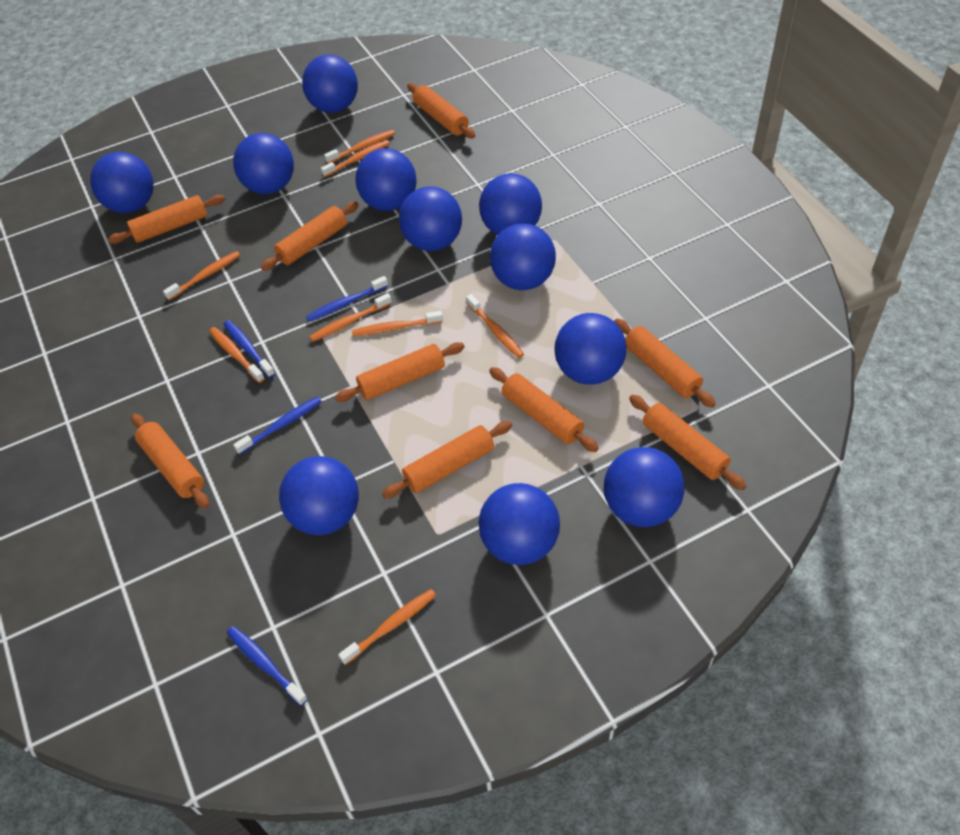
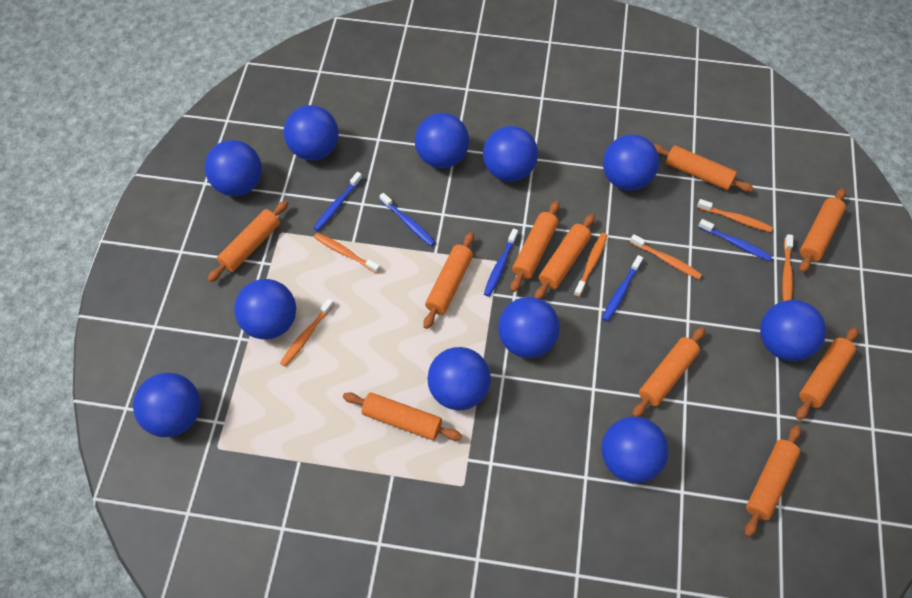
blue toothbrush: [224,320,275,378] [227,626,308,706] [233,397,322,455] [306,276,388,322] = 4 -> [314,172,363,231] [380,193,435,246] [484,229,518,297] [602,255,643,322] [698,219,772,261] = 5
orange rolling pin: [108,195,225,244] [131,414,209,508] [261,202,359,271] [335,342,465,402] [382,421,512,498] [407,83,475,138] [489,367,599,452] [614,319,716,408] [629,395,746,490] = 9 -> [207,200,288,282] [343,392,462,441] [423,232,474,329] [511,201,560,292] [534,214,595,299] [632,327,705,417] [653,144,753,192] [745,425,801,537] [796,327,858,420] [799,188,846,273] = 10
orange toothbrush: [163,251,240,300] [209,327,265,383] [309,293,392,342] [321,140,390,177] [324,130,395,164] [338,589,436,665] [352,311,443,337] [466,294,524,358] = 8 -> [280,298,334,366] [314,233,380,273] [574,233,608,297] [630,234,702,279] [697,199,773,232] [782,234,793,301] = 6

